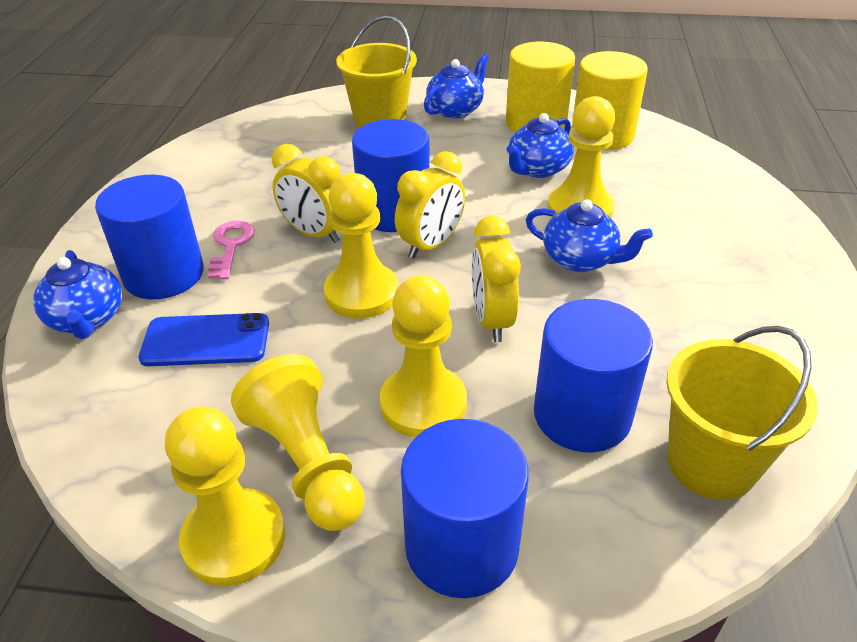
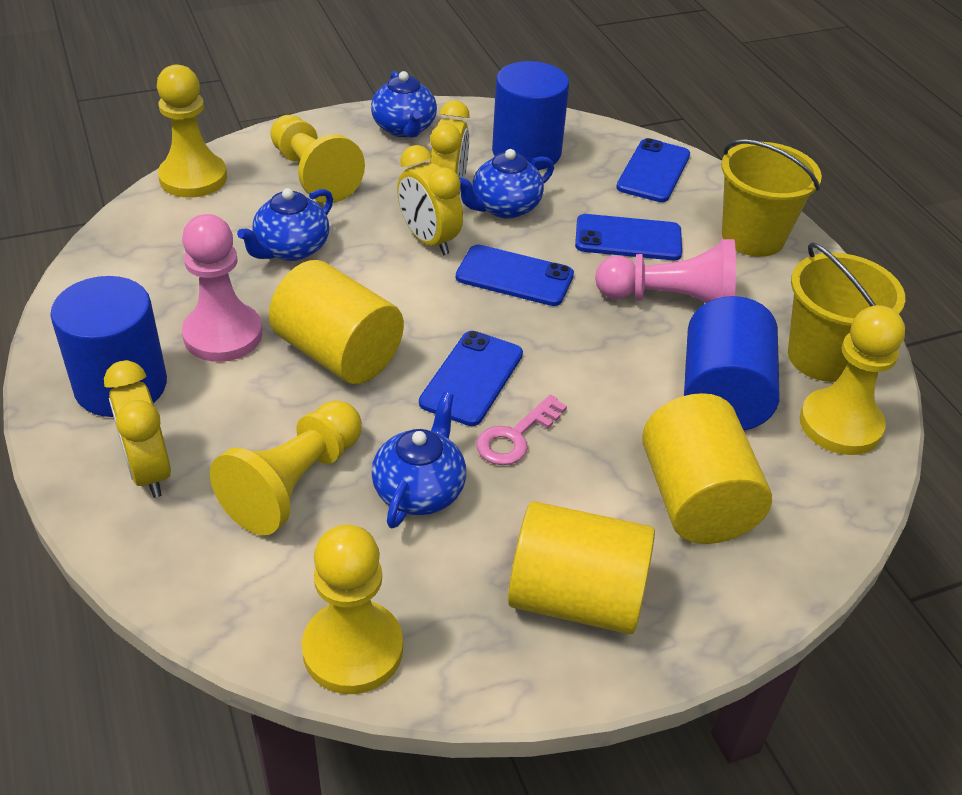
blue cylinder: [95,175,204,299] [352,119,430,232] [401,419,529,598] [534,299,653,452] = 4 -> [50,276,167,417] [492,61,569,170] [684,296,779,430] = 3
blue phone: [139,313,269,366] = 1 -> [419,331,523,426] [456,244,574,306] [575,214,682,260] [616,138,690,202] = 4
pink pawn: none = 0 -> [182,214,263,362] [595,239,736,303] = 2
yellow cylinder: [506,42,575,132] [572,51,648,150] = 2 -> [269,260,404,384] [508,501,655,634] [642,393,772,544] = 3

